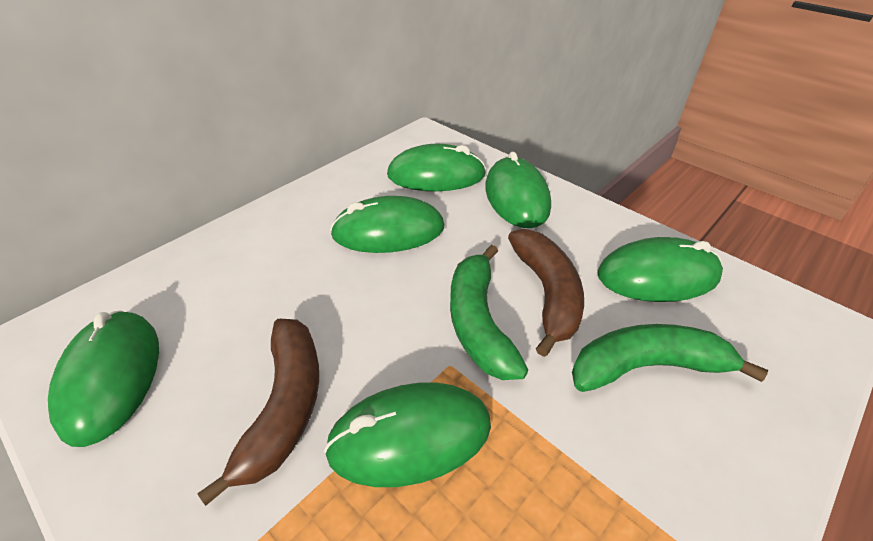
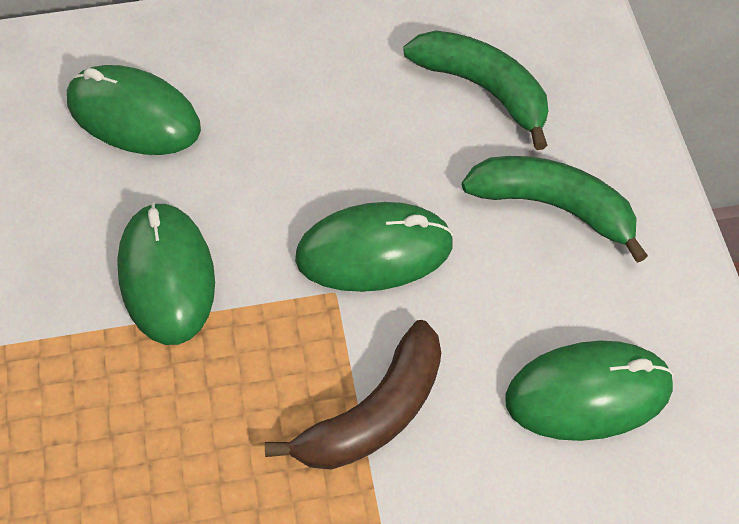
brown banana: [197,319,319,506] [508,229,584,357] = 2 -> [265,320,441,470] = 1
green mouse: [48,310,159,447] [324,383,491,487] [330,196,444,253] [387,144,486,191] [485,152,551,228] [597,237,723,302] = 6 -> [67,65,201,155] [117,202,215,345] [295,202,454,292] [505,341,674,441] = 4

